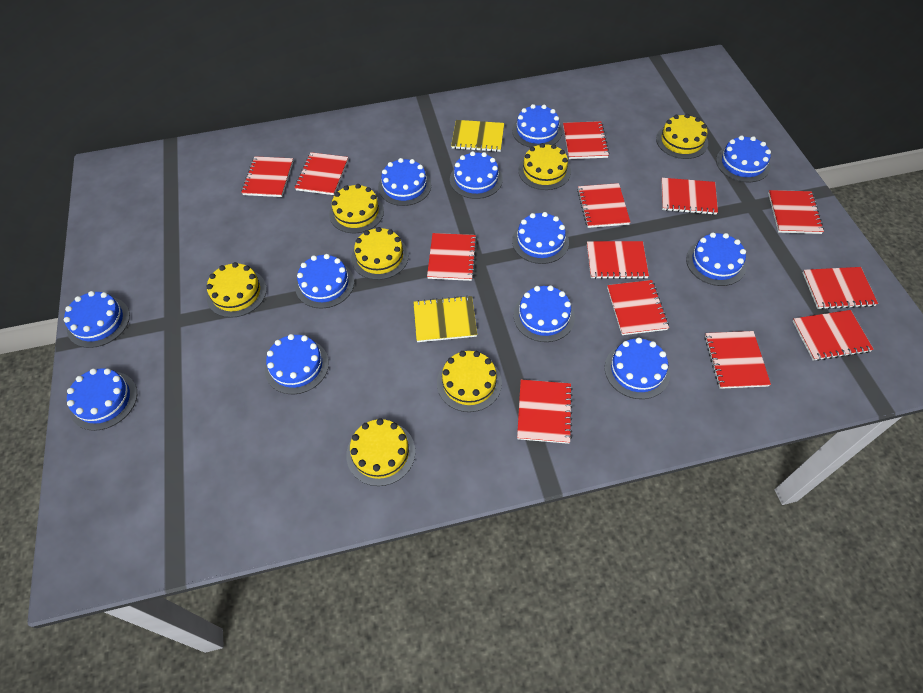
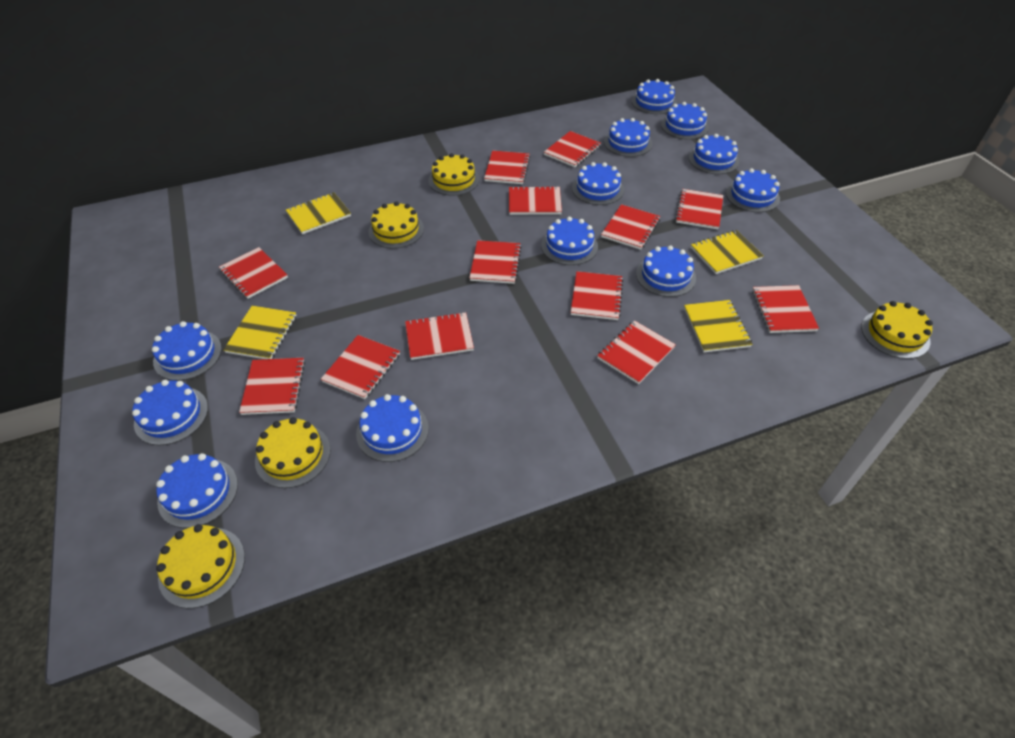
yellow cake: [206,262,267,318] [329,184,384,233] [346,419,415,486] [351,227,409,280] [437,351,502,412] [518,143,571,190] [656,114,708,159] = 7 -> [156,524,245,608] [255,417,331,488] [368,201,424,249] [428,153,480,196] [861,301,933,359] = 5
yellow notebook: [413,296,477,342] [451,120,504,152] = 2 -> [223,306,297,359] [286,192,351,234] [684,300,752,352] [691,230,763,274] = 4

